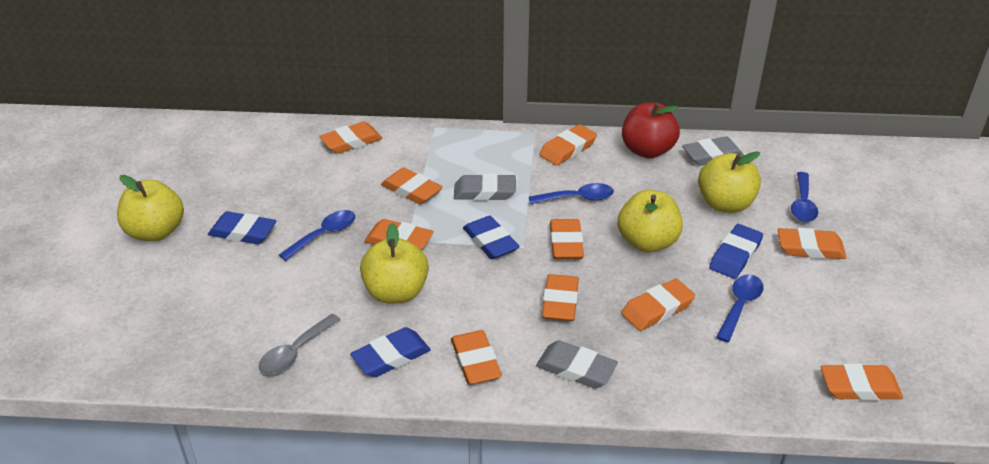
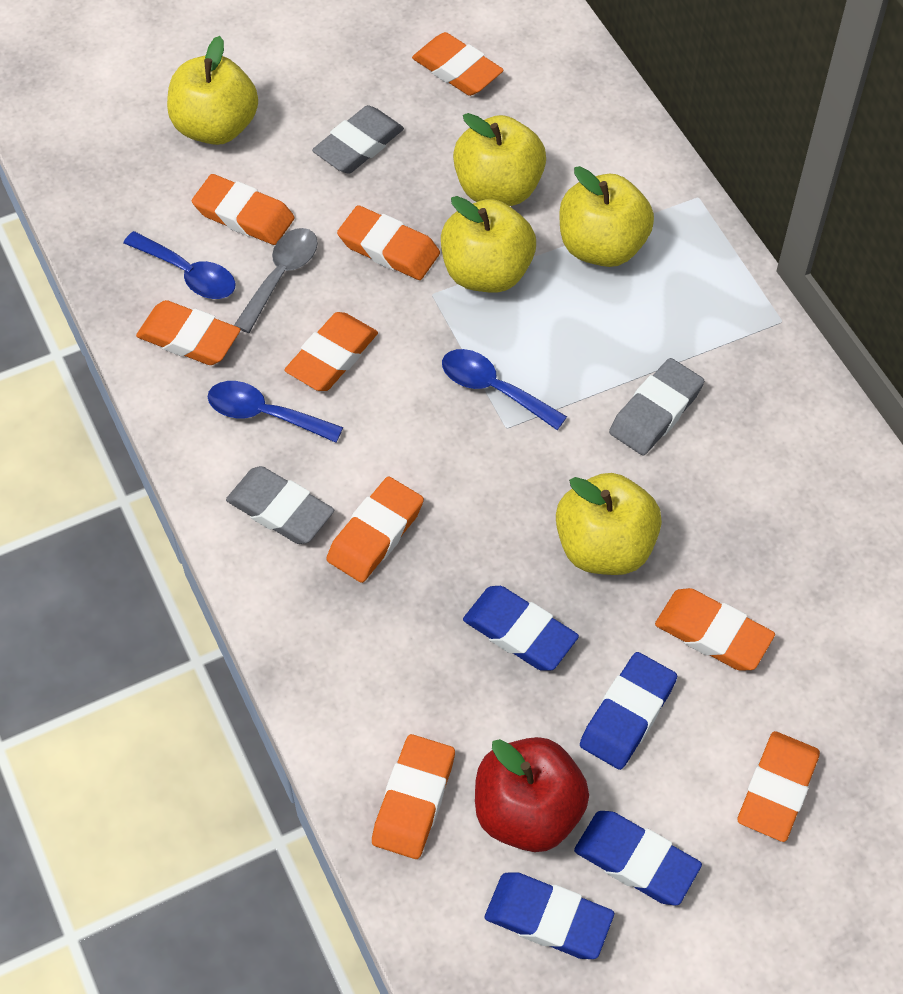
blue spoon: [279,210,355,261] [529,183,614,204] [716,274,764,342] [791,172,818,222] = 4 -> [124,231,236,299] [208,381,343,443] [442,349,567,430] = 3
orange eraser: [319,122,383,154] [364,219,434,250] [381,167,443,204] [451,330,502,385] [539,124,597,166] [542,274,579,321] [550,219,584,259] [621,278,695,331] [778,228,847,259] [821,363,903,401] = 10 -> [136,300,241,365] [192,174,295,245] [284,312,378,391] [327,477,424,583] [337,205,440,280] [372,734,455,859] [412,32,504,96] [655,588,775,671] [737,731,820,842] = 9
yellow apple: [117,175,184,241] [360,223,429,304] [618,190,683,253] [698,151,761,213] = 4 -> [167,36,258,145] [441,196,536,293] [453,113,546,206] [556,473,662,575] [560,166,654,267] = 5

